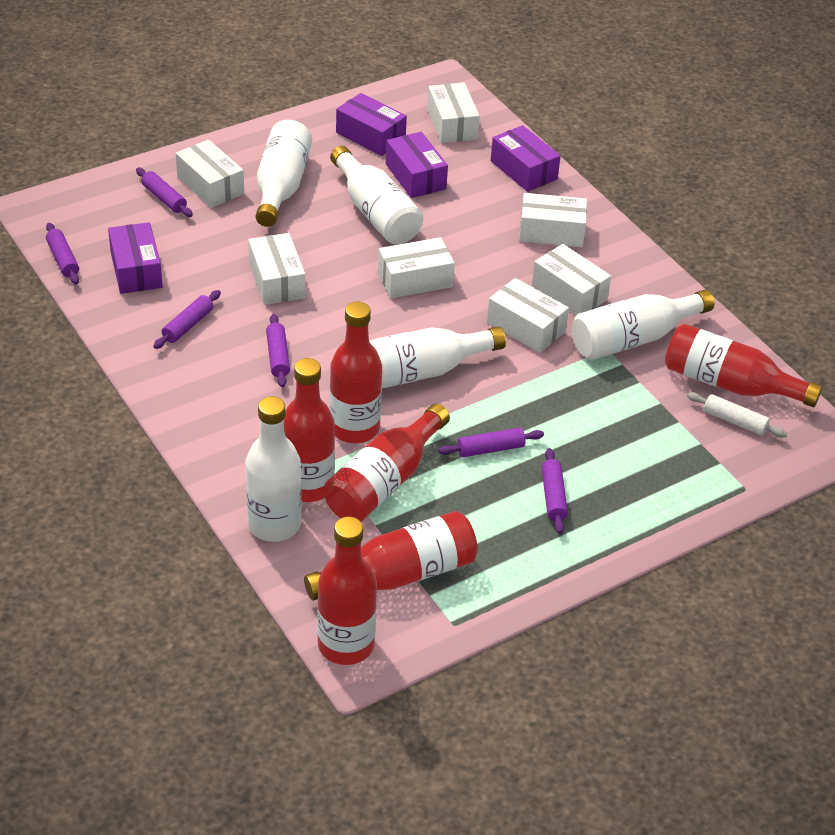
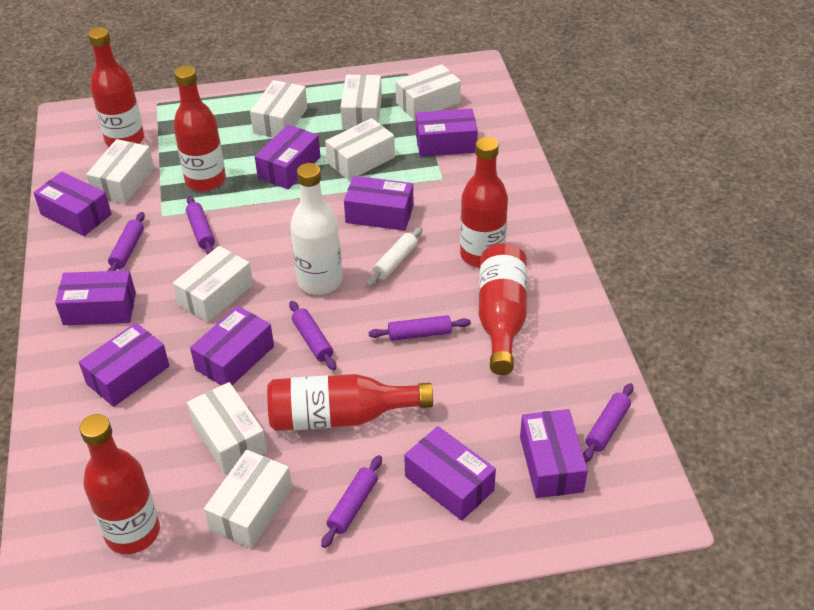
purple box: [108,222,163,294] [336,93,407,156] [386,132,448,198] [491,125,561,192] = 4 -> [33,172,112,236] [55,270,136,325] [79,323,169,407] [190,306,274,385] [255,125,321,190] [344,176,414,231] [404,426,496,521] [416,108,478,157] [520,409,588,498] = 9
white bottle: [245,396,302,542] [255,120,312,227] [330,146,423,245] [369,326,506,388] [572,290,714,360] = 5 -> [290,163,342,295] = 1
white box: [176,140,244,208] [248,233,305,305] [378,237,455,298] [427,82,480,143] [487,278,569,353] [519,193,587,247] [532,244,611,315] = 7 -> [86,139,154,204] [173,246,253,323] [187,382,267,474] [204,450,292,549] [250,80,307,137] [325,118,395,181] [340,75,382,129] [395,64,461,120] = 8

